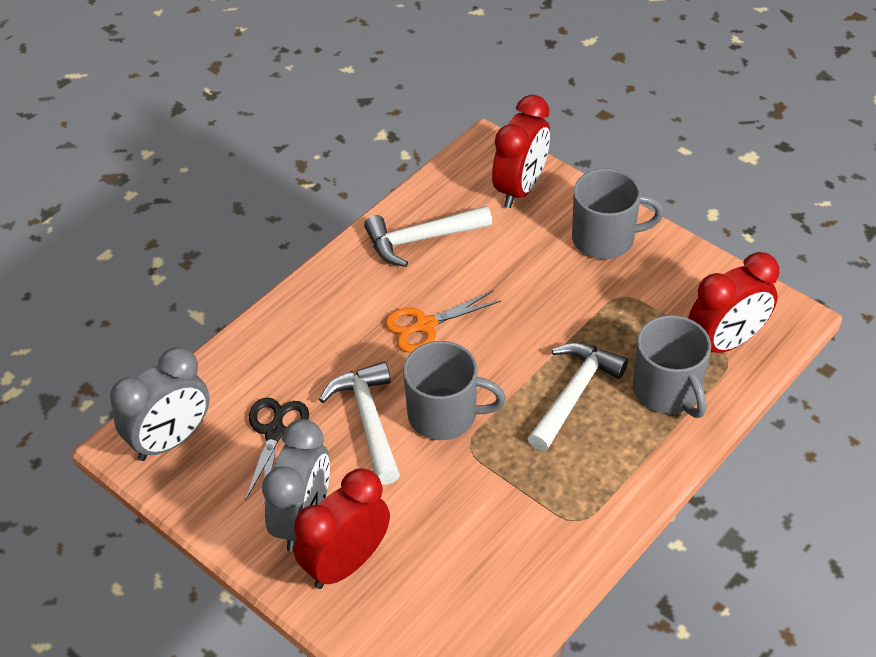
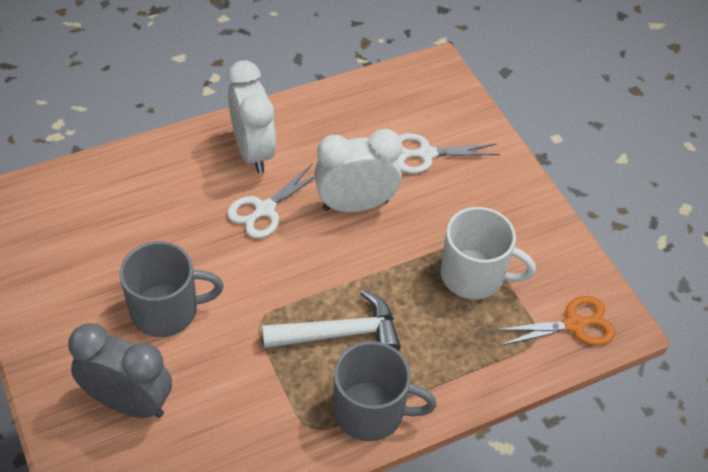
black scissors: [245,398,309,502] = 1 -> none = 0
grey clock: [110,347,210,461] [262,419,330,552] = 2 -> [68,323,172,418] = 1
grey mug: [403,341,506,440] [572,169,664,259] [633,315,711,418] = 3 -> [119,241,224,337] [333,341,437,441] = 2
red clock: [294,468,390,589] [492,95,550,208] [688,252,779,353] = 3 -> none = 0
white clock: none = 0 -> [227,60,276,174] [314,129,402,212] = 2
white hammer: [319,362,400,485] [364,206,492,267] [527,342,628,451] = 3 -> [262,290,401,351] = 1
white mug: none = 0 -> [441,207,536,299] = 1
white scissors: none = 0 -> [227,163,315,238] [398,133,500,174] = 2

